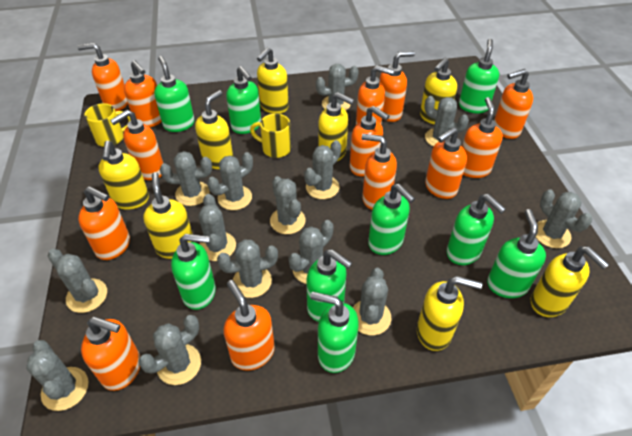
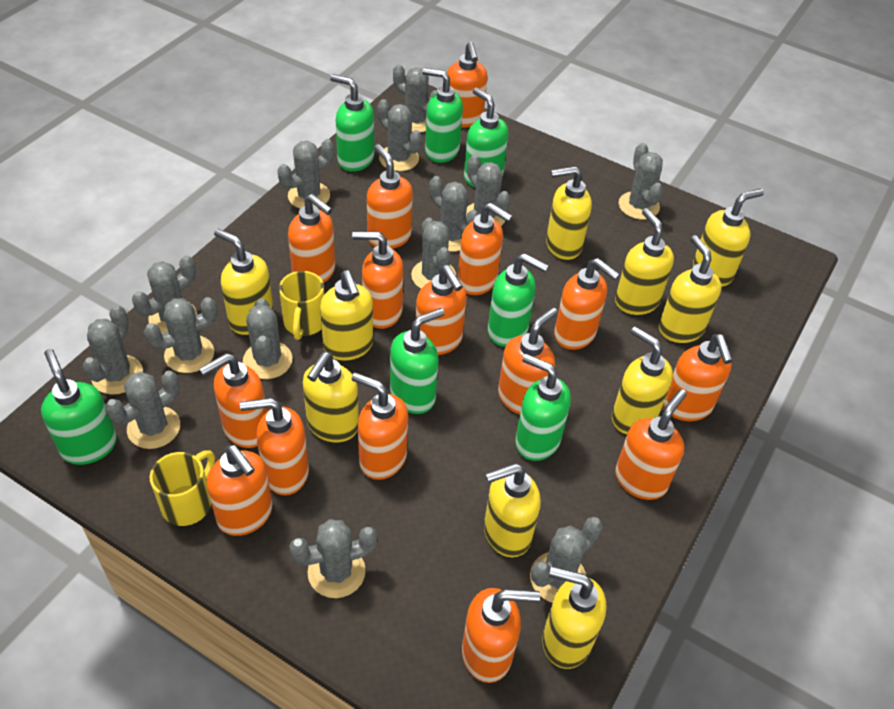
green soap dispenser: [154,56,195,132] [171,234,216,310] [226,66,261,134] [306,249,352,322] [310,292,359,373] [368,184,415,255] [447,194,506,265] [459,39,499,113] [487,209,546,298] = 9 -> [41,349,117,465] [330,74,374,172] [390,308,445,414] [422,68,463,163] [464,87,508,187] [488,253,549,347] [515,354,571,461] = 7
orange soap dispenser: [77,43,128,111] [78,186,130,260] [81,317,141,391] [110,110,164,180] [124,60,162,127] [224,280,275,371] [350,106,389,176] [356,65,394,125] [362,134,397,210] [380,51,415,122] [425,127,467,199] [462,97,503,178] [494,69,533,139] = 13 -> [199,353,267,448] [207,445,272,536] [240,398,309,495] [288,194,335,283] [352,231,404,329] [352,373,408,480] [367,144,413,249] [416,265,467,355] [447,42,487,128] [458,203,513,295] [462,588,540,683] [498,307,558,415] [554,258,620,350] [615,389,687,500] [664,334,733,421] = 15
yellow soap dispenser: [99,141,149,210] [143,172,192,259] [195,90,233,169] [257,47,289,114] [318,92,354,161] [417,276,482,351] [420,58,457,125] [531,246,609,317] = 8 -> [214,229,274,335] [303,352,359,442] [320,270,373,361] [484,463,541,558] [542,567,606,669] [546,166,592,260] [612,326,673,434] [615,208,674,315] [659,235,722,343] [693,189,764,287] = 10

